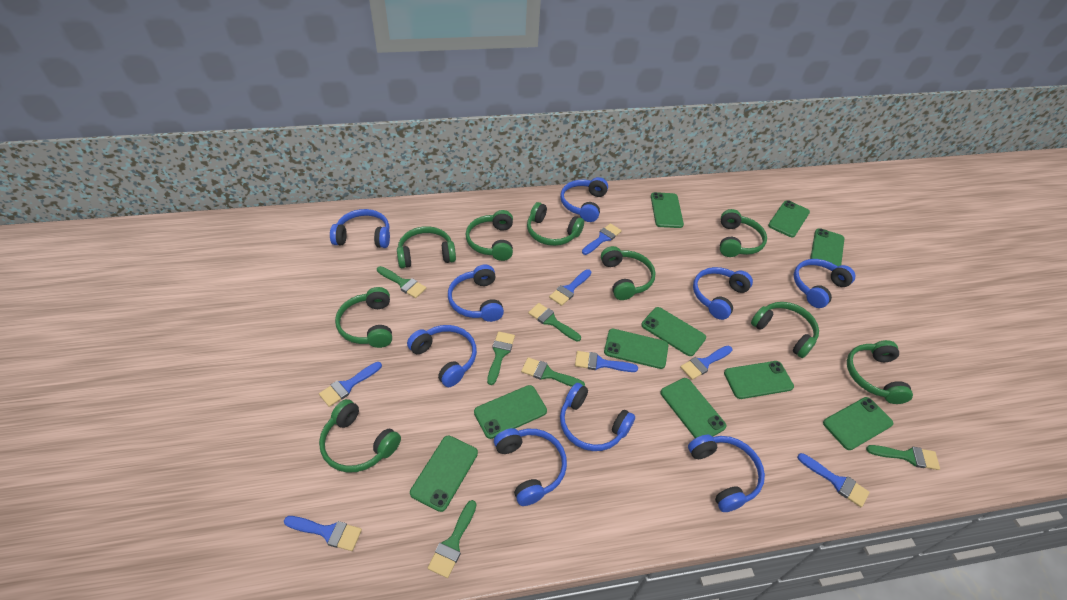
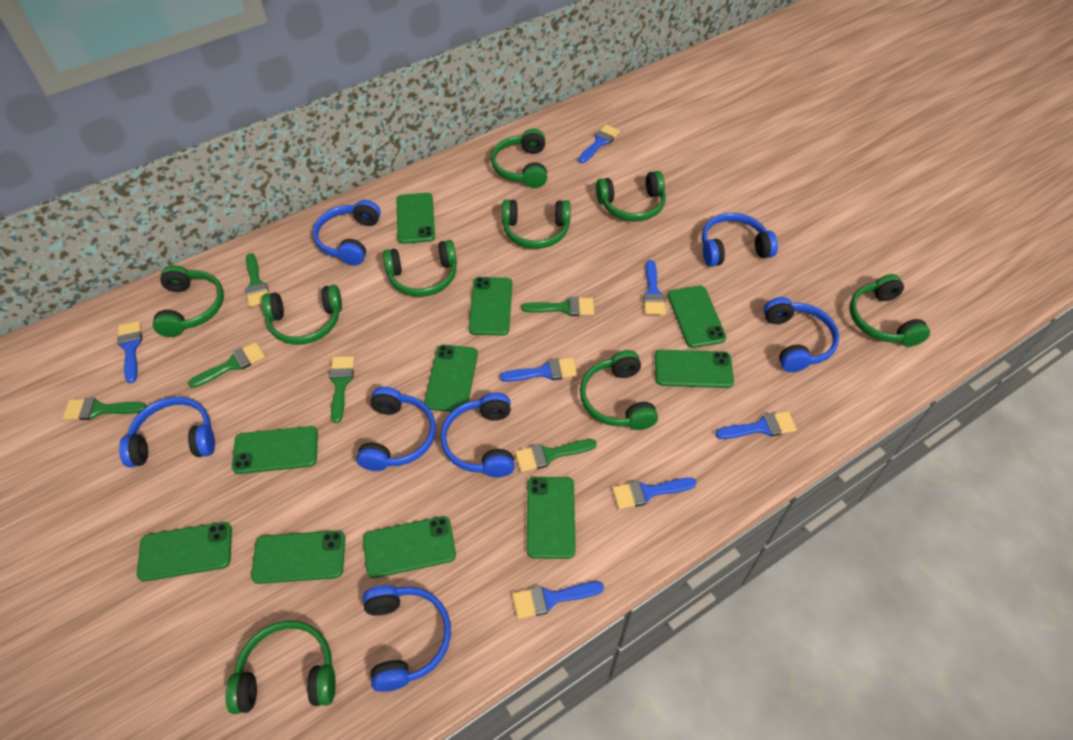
blue headphones: [330,209,390,248] [407,325,477,387] [448,265,504,322] [494,428,567,506] [560,177,608,222] [560,383,635,451] [688,435,765,512] [693,267,753,320] [794,259,855,308] = 9 -> [119,397,215,467] [313,200,381,265] [356,387,436,471] [363,585,451,692] [440,393,515,477] [702,213,778,267] [763,297,839,372] = 7

